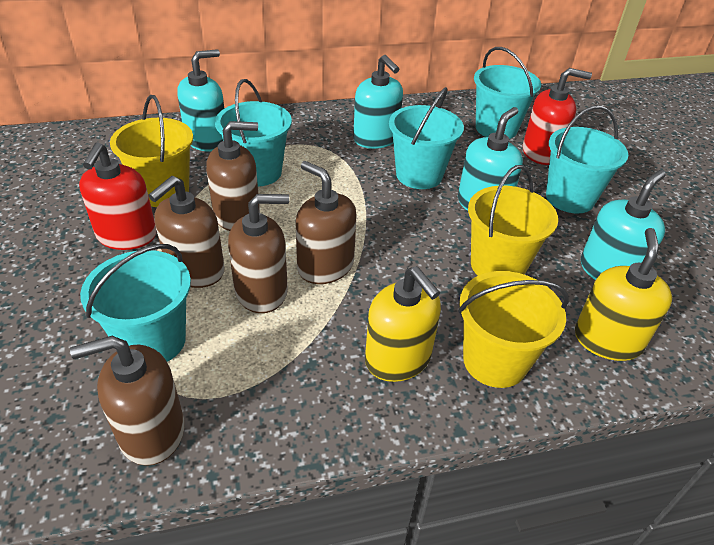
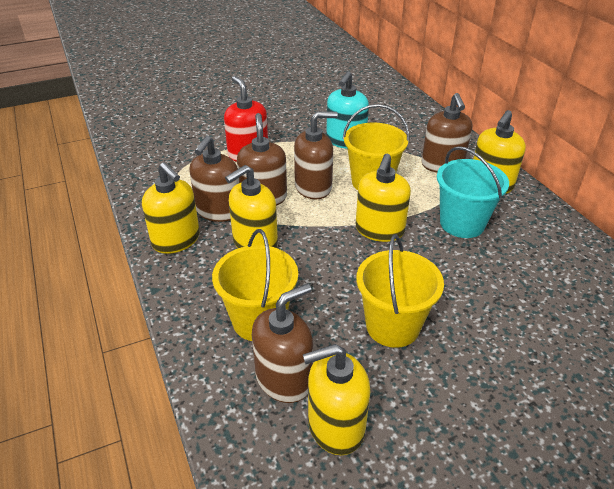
red soap dispenser: [79,142,157,250] [523,68,592,165] = 2 -> [224,76,268,162] = 1
turquoise bucket: [80,244,191,362] [215,79,292,186] [389,87,464,189] [474,47,541,139] [546,105,628,213] = 5 -> [437,146,509,238] = 1
turquoise soap dispenser: [177,49,224,151] [353,55,403,149] [458,107,523,211] [581,170,666,280] = 4 -> [326,71,369,149] = 1
yellow soap dispenser: [365,266,441,382] [575,228,672,361] = 2 -> [142,162,200,254] [225,165,278,248] [303,344,370,455] [356,153,411,242] [473,110,526,194] = 5

